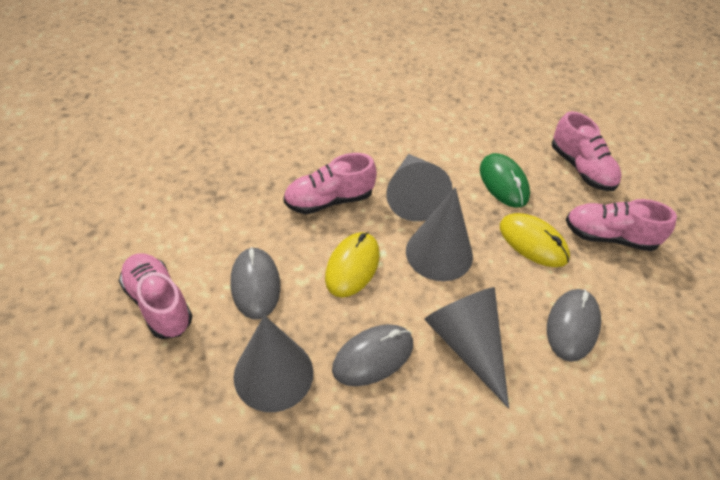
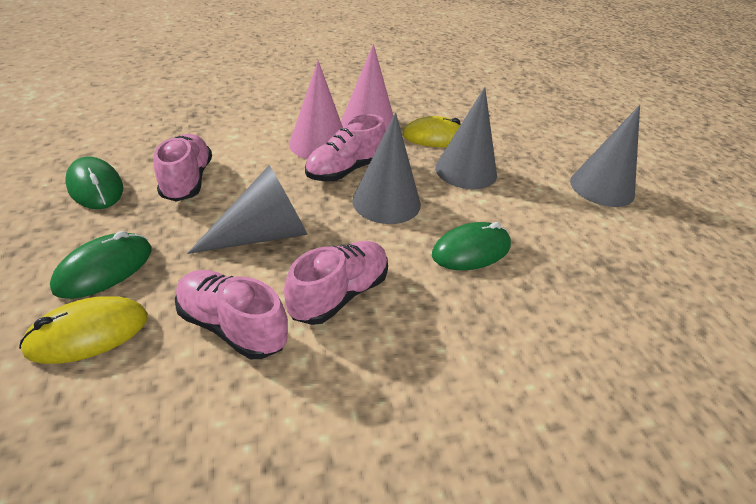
green mouse: [480,153,530,208] = 1 -> [50,231,152,299] [65,156,123,209] [432,222,511,270] = 3
grey mouse: [230,247,281,320] [332,324,413,386] [547,289,601,362] = 3 -> none = 0
pink cone: none = 0 -> [289,60,343,159] [341,44,393,130] = 2

